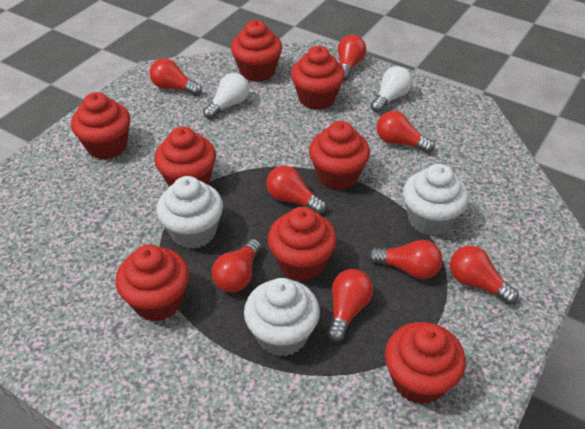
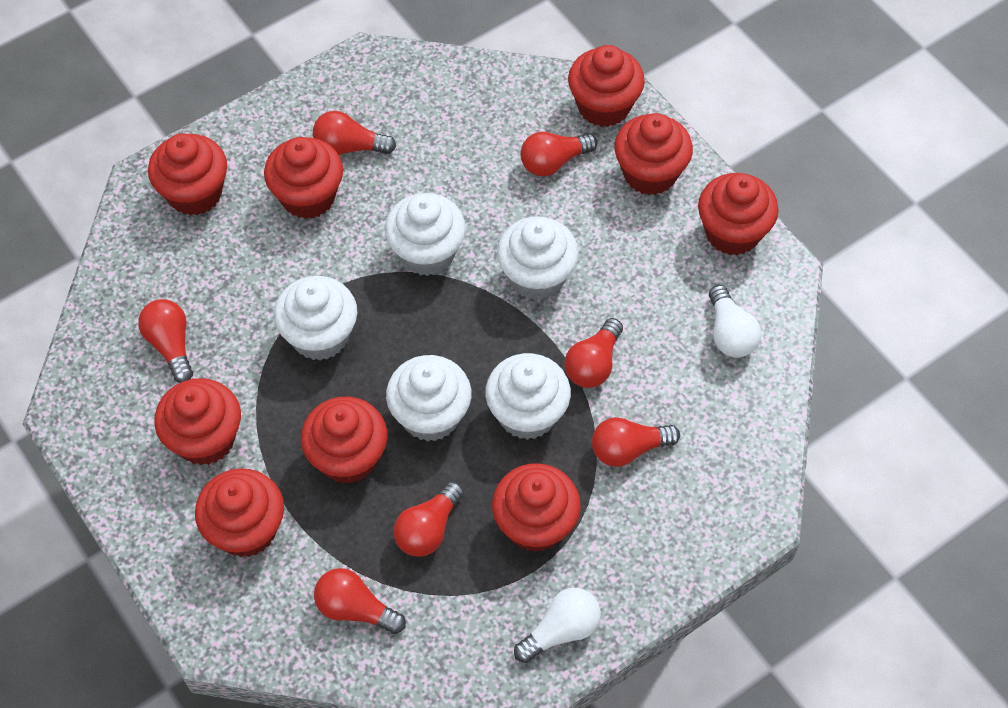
red cupcake: [71,92,130,160] [116,244,189,321] [154,127,216,187] [231,20,282,82] [268,207,337,281] [291,46,345,110] [309,121,370,190] [385,322,466,404] = 8 -> [148,133,227,216] [154,378,241,465] [195,468,284,557] [264,137,343,219] [301,397,387,484] [492,463,581,552] [568,45,645,127] [614,113,693,195] [698,173,779,255] = 9
red light bulb: [149,58,202,96] [212,239,262,292] [266,166,326,214] [327,269,373,342] [338,35,366,81] [368,240,443,279] [376,111,435,153] [450,246,519,305] = 8 -> [138,299,193,383] [313,111,396,155] [314,568,406,634] [394,481,464,557] [520,132,597,176] [564,318,623,388] [592,417,680,467] = 7
white cupcake: [157,176,223,249] [244,278,320,357] [403,164,469,236] = 3 -> [274,276,357,361] [385,193,466,276] [386,355,472,442] [485,353,571,440] [497,217,579,300] = 5

